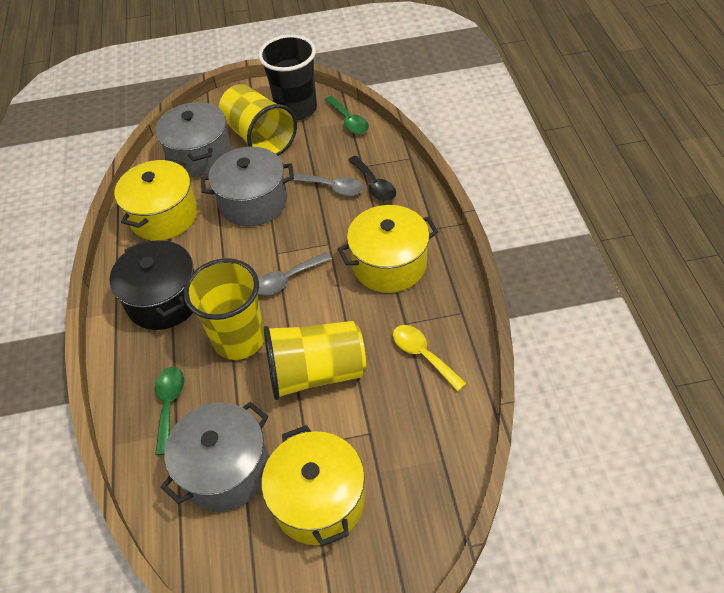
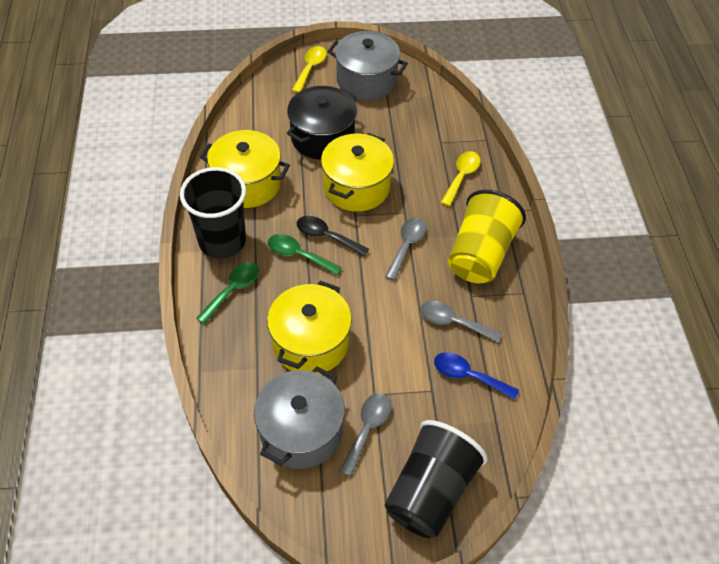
black cup: [258,35,317,121] = 1 -> [180,167,246,259] [385,420,488,538] = 2
blue spoon: none = 0 -> [434,352,519,400] = 1
grey pot: [155,102,232,177] [161,402,269,511] [201,147,294,227] = 3 -> [254,366,345,469] [327,31,408,100] = 2
grey spoon: [257,252,332,295] [291,173,363,196] = 2 -> [340,393,391,477] [385,217,426,281] [420,301,502,342] = 3
yellow cup: [184,258,265,360] [219,84,297,156] [264,321,366,400] = 3 -> [448,190,526,283] = 1
yellow spoon: [393,325,467,392] = 1 -> [292,46,327,93] [441,151,481,207] = 2

